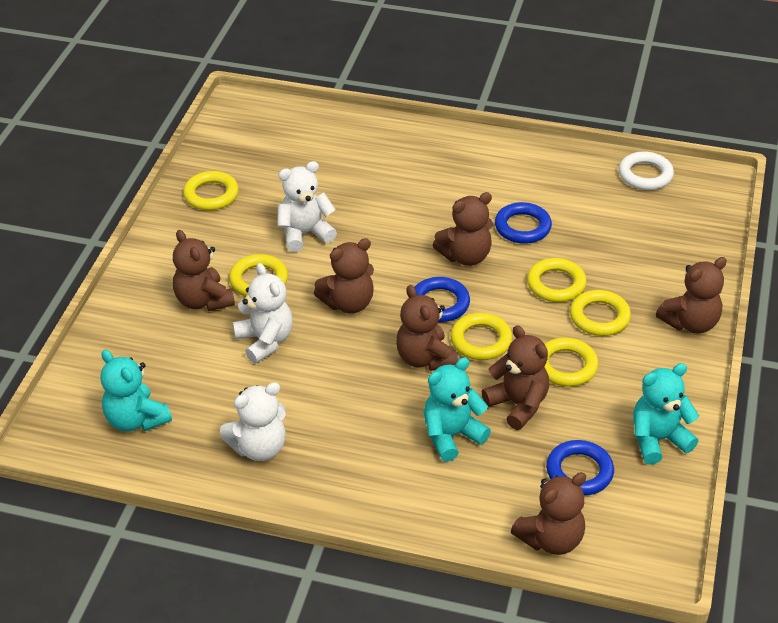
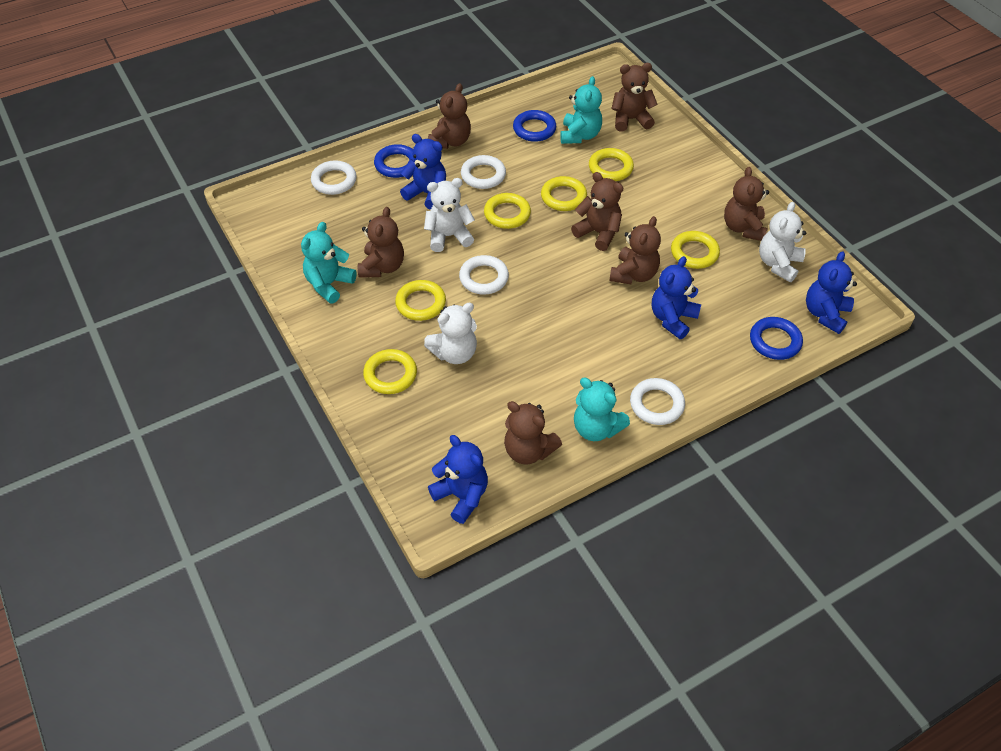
blue teddy bear: none = 0 -> [400,134,446,210] [428,435,488,524] [652,256,701,339] [806,251,857,334] = 4
white ring: [619,152,674,190] = 1 -> [311,161,357,195] [459,255,509,294] [461,155,506,189] [630,378,685,425] = 4

